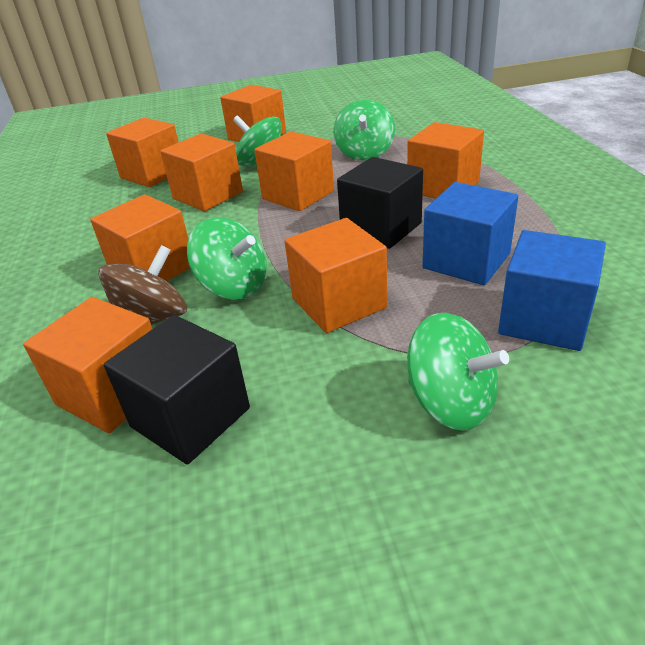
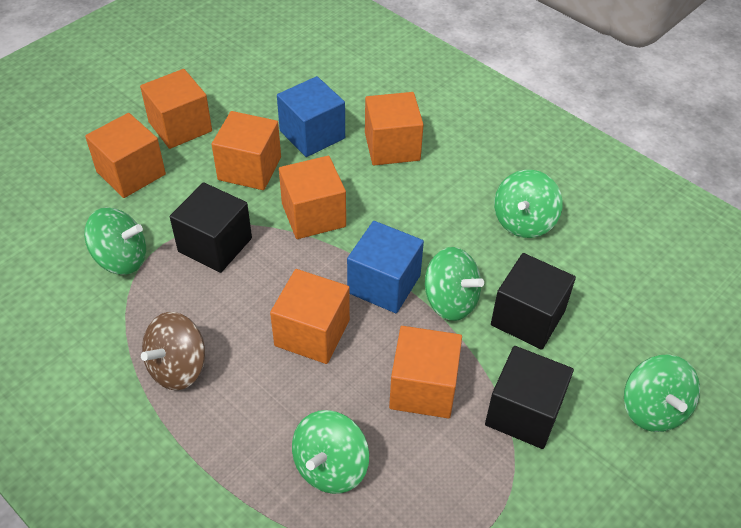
black cube: [104,315,250,464] [337,157,423,249] = 2 -> [170,182,252,273] [485,346,574,449] [491,253,576,350] = 3
green spinning top: [187,217,266,300] [233,115,282,166] [333,100,395,161] [407,313,509,431] = 4 -> [84,207,146,275] [292,410,369,494] [425,247,484,321] [494,170,563,238] [624,355,700,432] = 5
orange cube: [23,297,152,433] [90,194,190,281] [106,117,179,187] [160,133,243,211] [220,85,286,142] [254,131,334,211] [285,218,387,333] [407,122,484,199] = 8 -> [85,113,166,198] [140,69,212,149] [212,111,281,190] [270,269,350,364] [279,156,346,239] [365,92,424,165] [389,326,462,418] = 7

